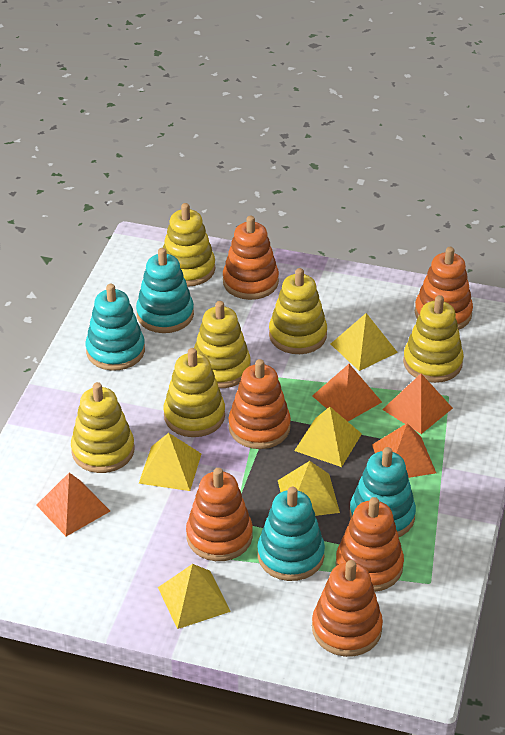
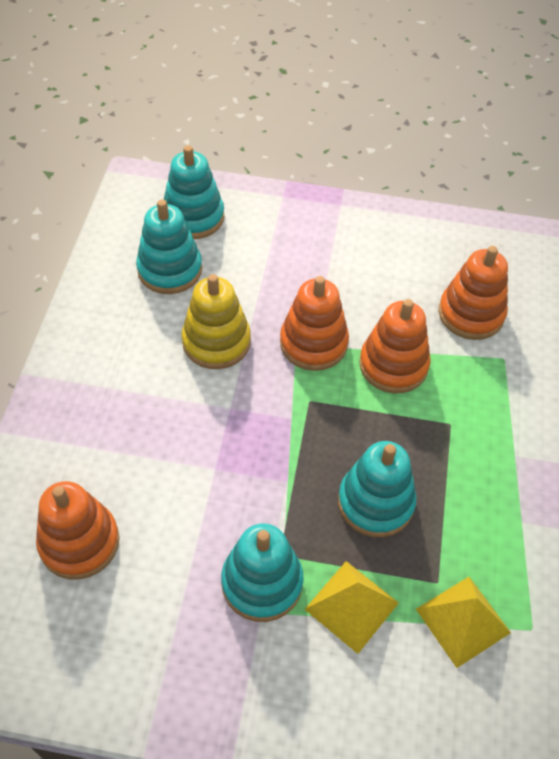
orange pyramid: [36,473,110,536] [312,364,382,421] [372,423,436,478] [382,374,453,434] = 4 -> none = 0
orange stacking toy: [186,468,253,561] [223,216,279,300] [228,359,291,449] [312,560,383,657] [336,497,404,592] [415,247,473,330] = 6 -> [36,481,119,580] [280,276,349,371] [359,299,431,394] [439,246,508,340] = 4
yellow pyramid: [139,433,201,491] [158,564,231,629] [278,461,340,516] [294,407,362,467] [331,313,398,371] = 5 -> [304,561,399,654] [416,577,511,668] = 2
yellow stacking toy: [71,382,135,473] [163,203,215,287] [163,348,225,437] [194,301,251,388] [269,268,327,354] [403,295,464,383] = 6 -> [182,274,251,369] = 1

